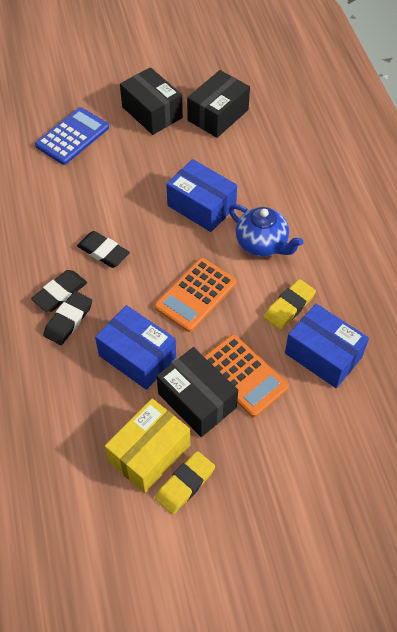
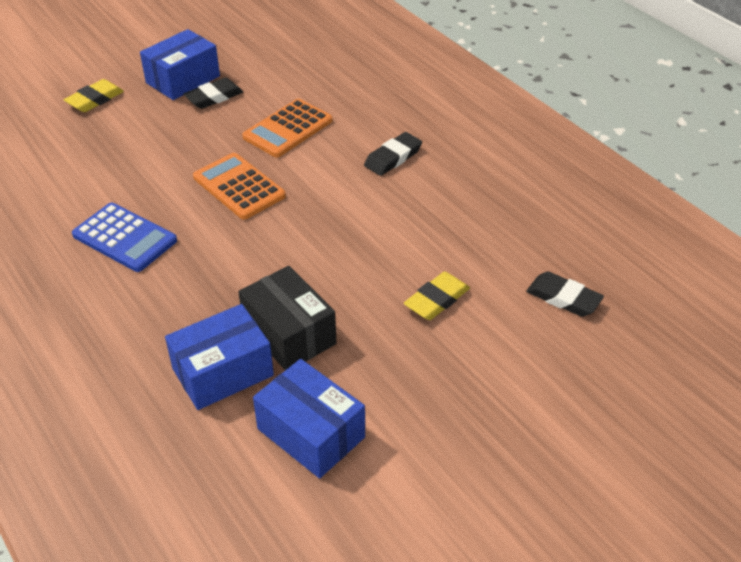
black box: [120,67,183,135] [157,347,238,437] [187,70,250,138] = 3 -> [238,266,336,370] = 1
blue teapot: [229,204,303,257] = 1 -> none = 0
yellow box: [105,399,190,493] = 1 -> none = 0

